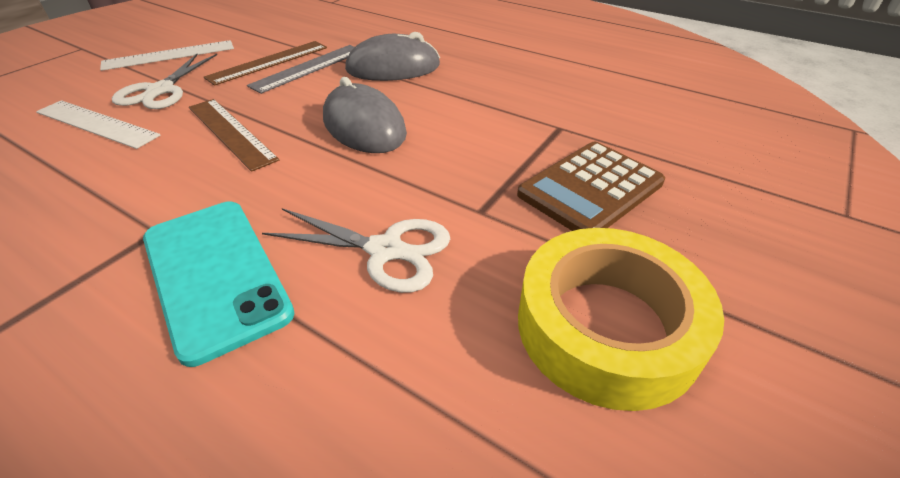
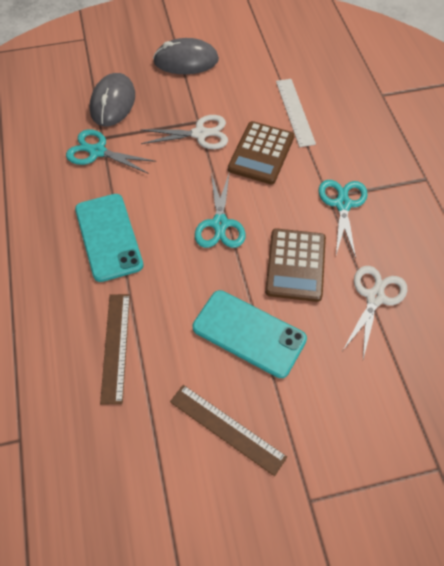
brown calculator: [517,142,665,231] = 1 -> [228,121,294,185] [265,228,326,302] = 2
grey ruler: [247,45,355,94] = 1 -> none = 0
turquoise phone: [143,202,295,367] = 1 -> [75,194,144,282] [193,290,307,378] = 2
turquoise scissors: none = 0 -> [66,129,156,174] [195,173,246,248] [319,180,368,258] = 3
white ruler: [36,100,161,149] [100,40,234,71] = 2 -> [276,79,316,147] = 1
yellow tape: [518,228,724,411] = 1 -> none = 0

